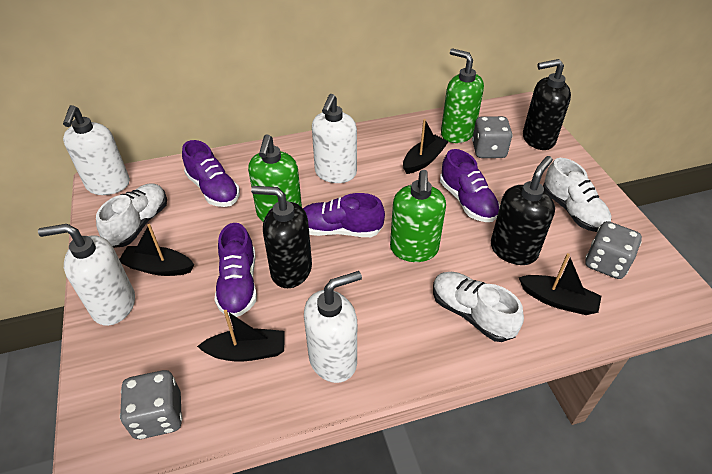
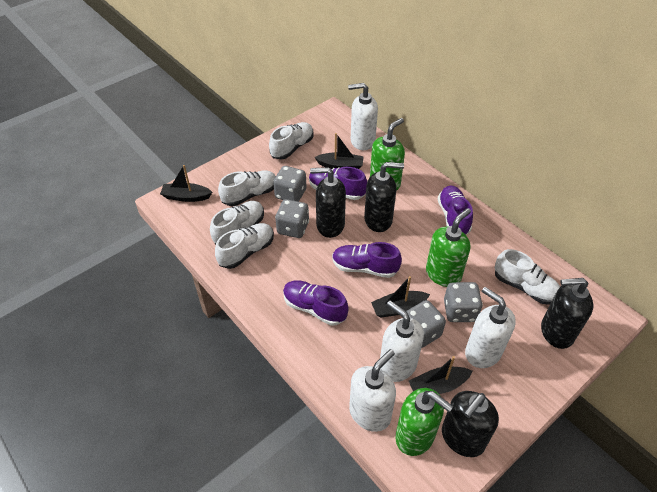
black soap dispenser: [251,186,312,288] [491,156,555,265] [523,59,571,150] = 3 -> [310,167,346,238] [364,162,404,232] [442,391,499,457] [541,278,593,349] = 4
grey dice: [120,370,182,439] [472,116,513,158] [585,221,642,279] = 3 -> [273,166,307,202] [275,199,309,238] [406,300,446,348] [444,282,483,322] = 4
white shoe: [96,183,167,248] [433,272,524,342] [543,158,611,232] = 3 -> [210,201,264,245] [215,223,274,269] [218,170,276,206] [269,122,314,160] [495,249,560,305] = 5

